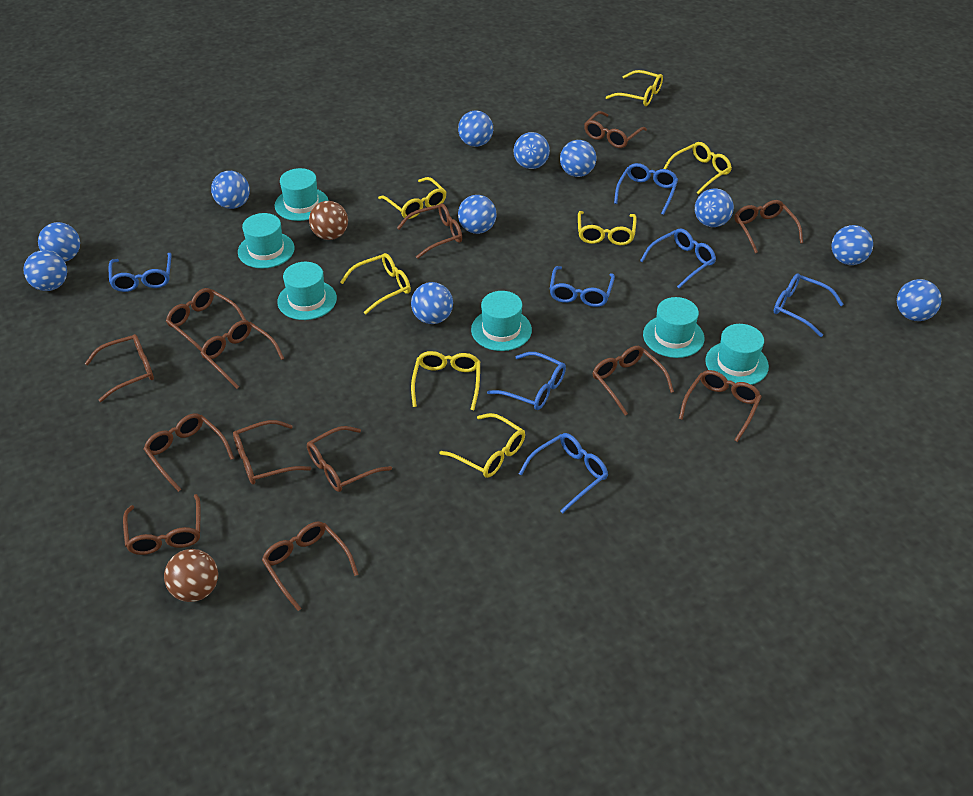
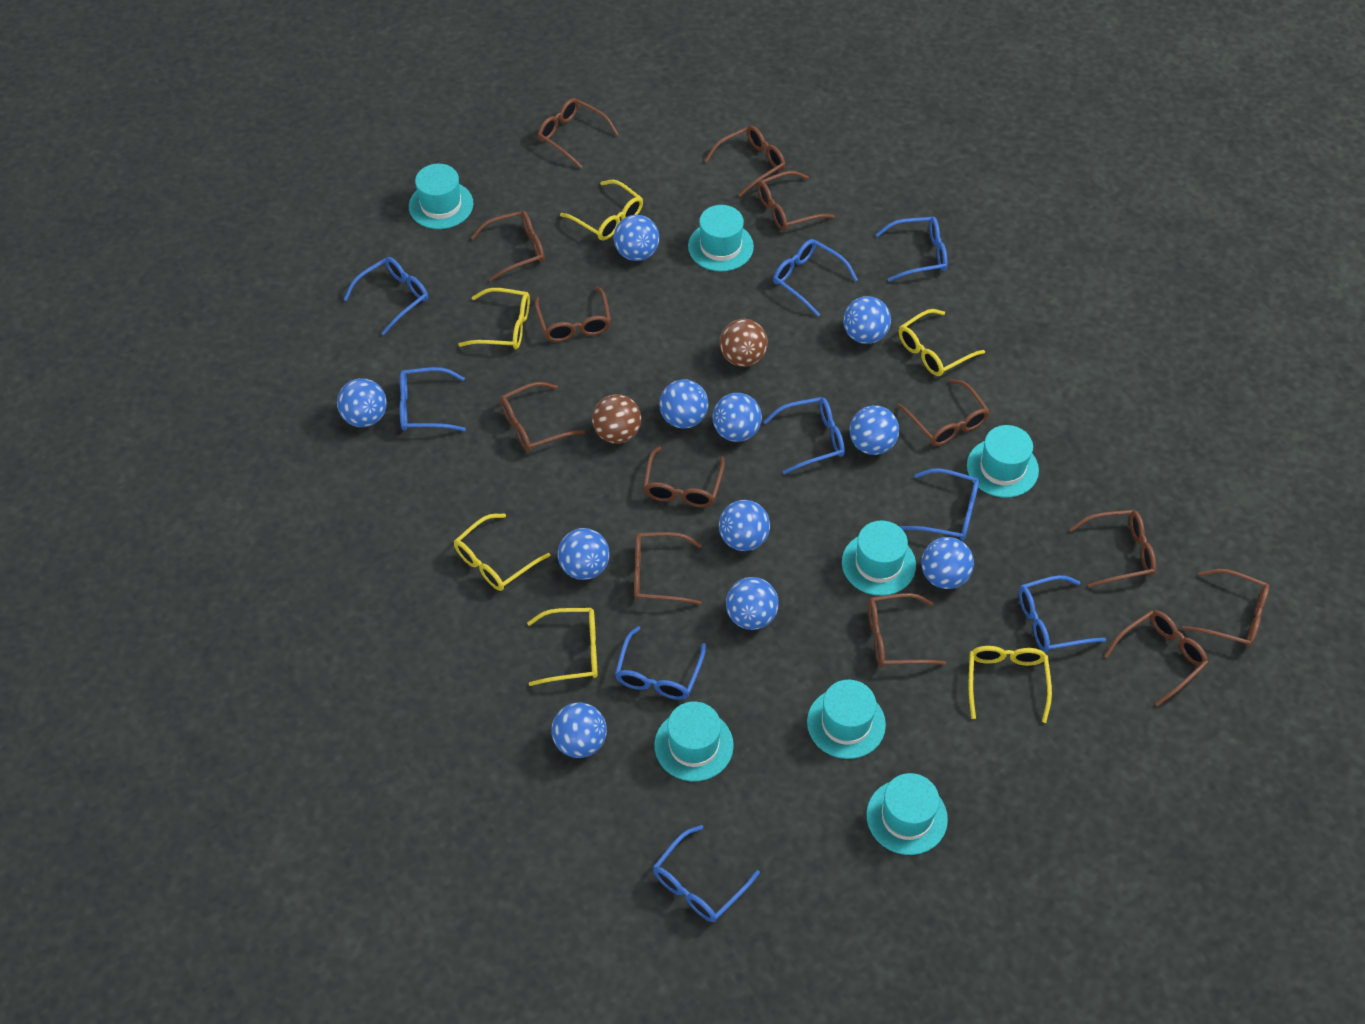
blue glasses: [109,253,172,292] [487,352,566,410] [519,433,608,513] [550,266,615,307] [614,163,678,215] [640,228,716,288] [774,273,844,337] = 7 -> [343,257,428,335] [399,367,466,431] [615,626,706,700] [653,825,760,922] [763,397,845,474] [773,239,858,316] [875,217,948,282] [900,468,980,541] [1019,575,1106,652] = 9
turquoise hat: [238,213,295,269] [275,168,329,221] [277,262,337,320] [471,291,532,351] [643,297,704,358] [705,324,769,385] = 6 -> [409,164,473,229] [654,702,734,781] [688,205,754,272] [807,680,886,759] [842,520,916,596] [866,773,948,855] [967,425,1039,498] = 7
yellow glasses: [340,253,411,315] [378,177,446,219] [411,351,480,410] [440,413,525,478] [578,211,637,245] [606,70,663,106] [664,142,732,194] = 7 -> [454,513,550,591] [458,288,530,349] [527,608,598,686] [560,180,643,240] [899,309,985,376] [969,646,1052,723] = 6

